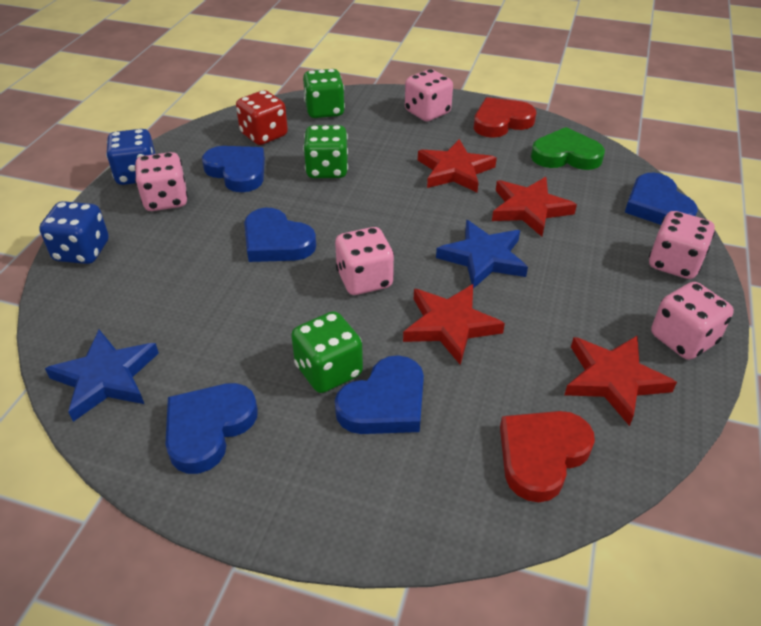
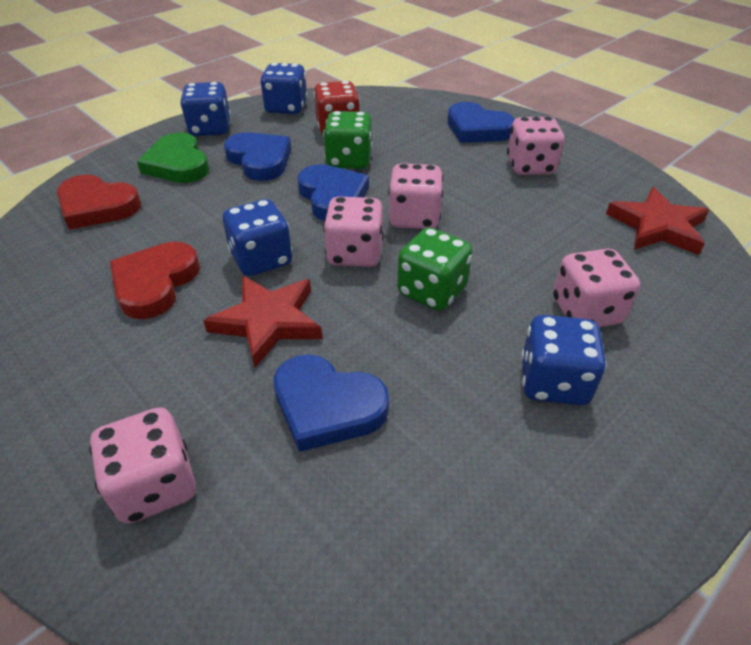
blue dice: [39,201,109,264] [106,129,155,185] = 2 -> [180,82,231,136] [223,199,292,276] [260,63,308,114] [521,315,607,405] = 4
blue heart: [165,383,258,474] [202,146,265,192] [244,208,316,262] [335,355,424,434] [625,173,698,225] = 5 -> [224,132,291,181] [274,354,389,452] [297,164,369,221] [447,102,515,143] = 4
blue star: [45,330,159,422] [436,220,528,289] = 2 -> none = 0
green dice: [291,311,363,393] [303,69,345,118] [303,125,348,178] = 3 -> [323,111,372,169] [397,227,472,311] = 2
red star: [403,284,505,365] [418,139,497,192] [492,177,577,237] [565,336,677,426] = 4 -> [203,276,323,368] [606,187,709,255] = 2

